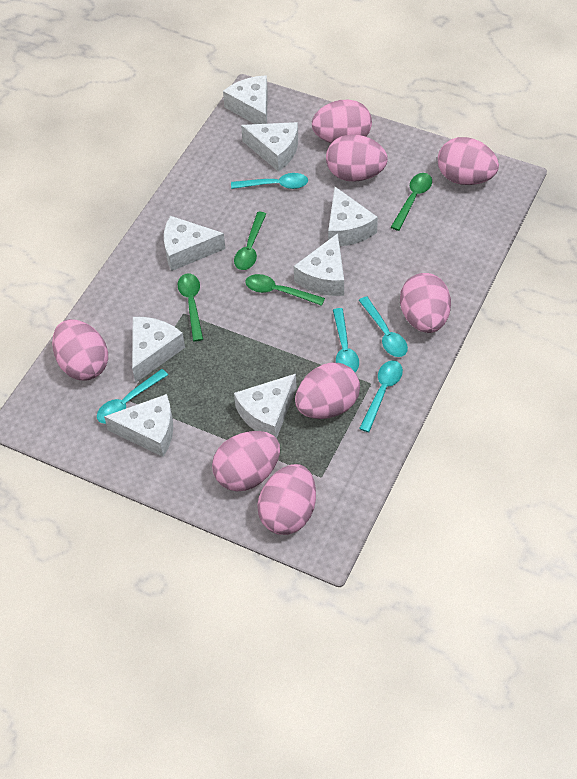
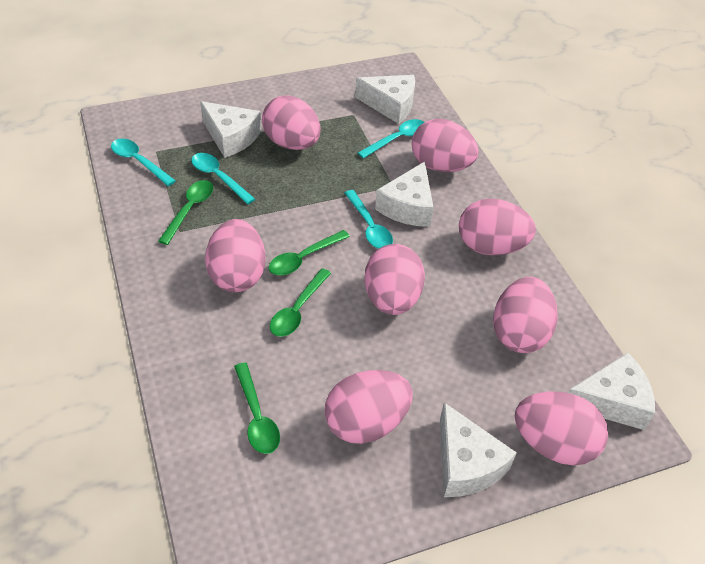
turquoise spoon: [97,369,168,424] [231,173,308,189] [333,308,359,372] [359,296,408,357] [359,360,403,432] = 5 -> [111,139,176,186] [192,153,255,204] [345,190,393,249] [358,119,424,158] = 4
white cheese: [104,394,173,457] [132,317,185,383] [164,216,226,271] [223,75,268,124] [234,374,297,439] [241,122,298,172] [294,233,344,296] [328,187,378,246] = 8 -> [200,101,261,158] [355,75,415,124] [375,162,434,227] [440,402,517,497] [568,353,655,430] = 5

